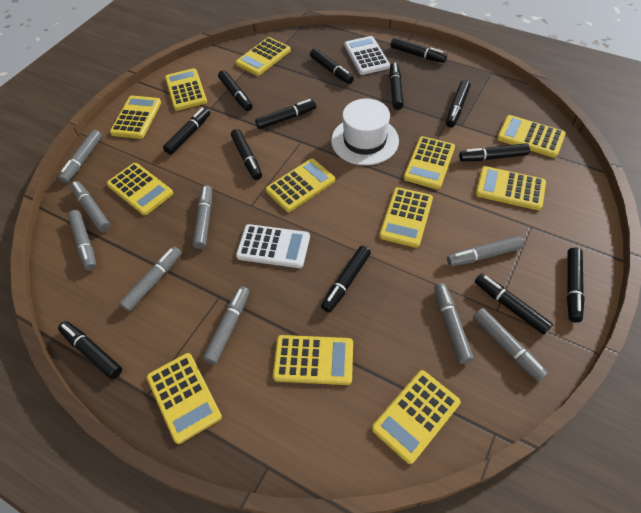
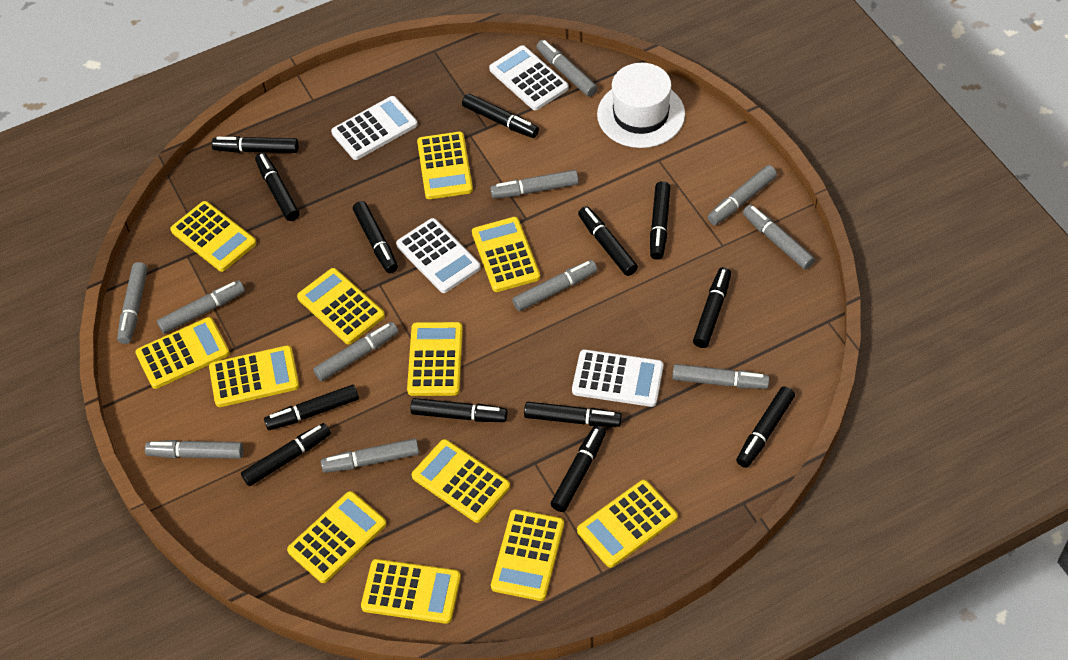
grey marker: [59,130,102,183] [68,210,97,271] [71,181,110,232] [119,247,181,312] [193,185,212,249] [203,286,249,364] [434,283,474,364] [447,236,524,267] [473,308,548,382] = 9 -> [117,262,148,344] [145,440,243,459] [157,280,245,334] [313,322,399,381] [321,438,419,473] [490,170,579,199] [512,260,597,311] [536,40,598,97] [672,364,770,389] [707,165,777,225] [743,205,815,270] = 11
white calculator: [236,224,310,268] [344,36,390,75] = 2 -> [331,96,418,160] [396,218,481,293] [489,45,569,110] [572,349,663,407] = 4

